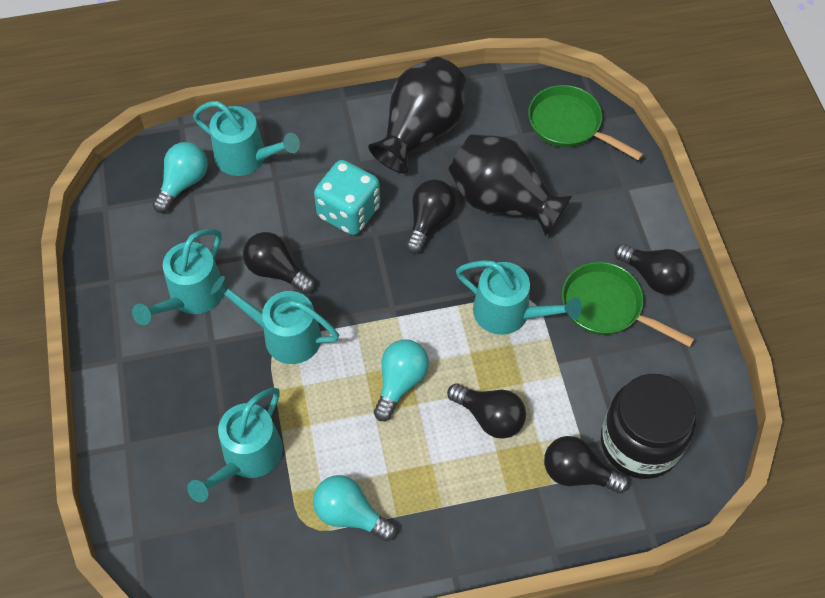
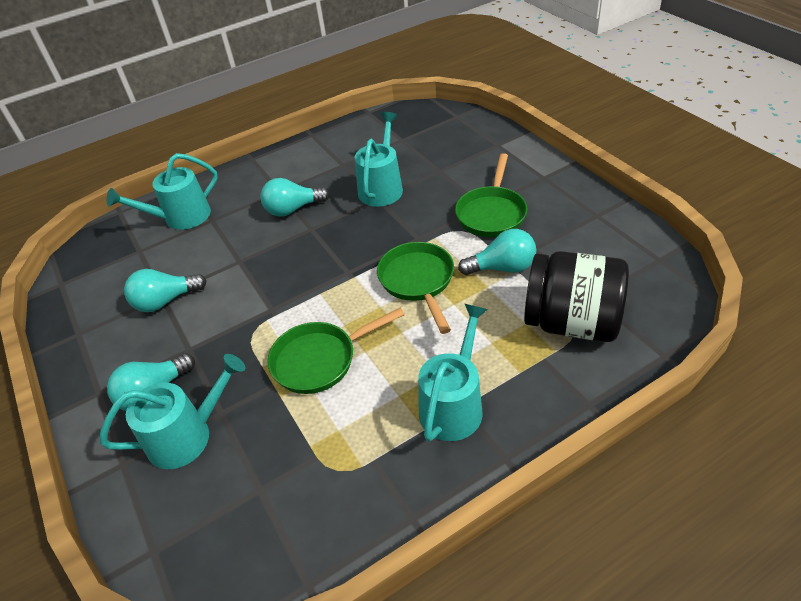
black light bulb: [243,232,315,294] [406,179,456,254] [447,383,526,439] [544,436,629,494] [614,244,691,294] = 5 -> none = 0
black vase: [368,57,466,174] [449,134,572,237] = 2 -> none = 0
green pan: [528,85,643,161] [562,262,694,347] = 2 -> [267,308,405,394] [377,242,454,334] [455,153,527,237] = 3
turquoise dice: [314,160,380,235] = 1 -> none = 0
turquoise light bulb: [152,142,208,213] [313,475,397,542] [374,340,429,421] = 3 -> [107,353,195,411] [124,269,207,312] [260,178,329,217] [458,229,536,275] = 4
turquoise watering can: [132,229,224,325] [187,388,283,502] [193,101,300,176] [211,276,339,364] [456,260,582,335] = 5 -> [100,354,246,469] [106,153,218,230] [355,112,403,207] [418,304,488,441] = 4

